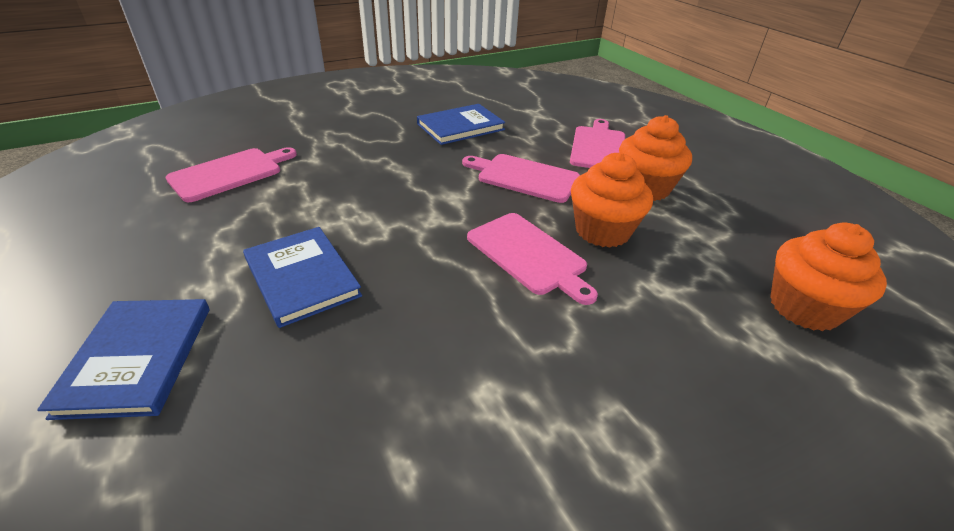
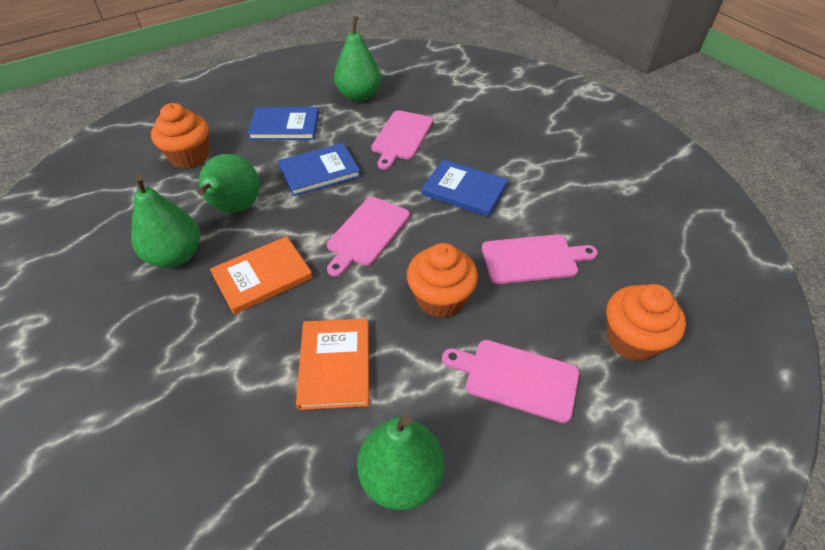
green pear: none = 0 -> [131,174,200,268] [197,154,260,213] [334,16,381,102] [357,414,444,510] = 4
orange book: none = 0 -> [210,236,313,315] [296,318,369,410] = 2

